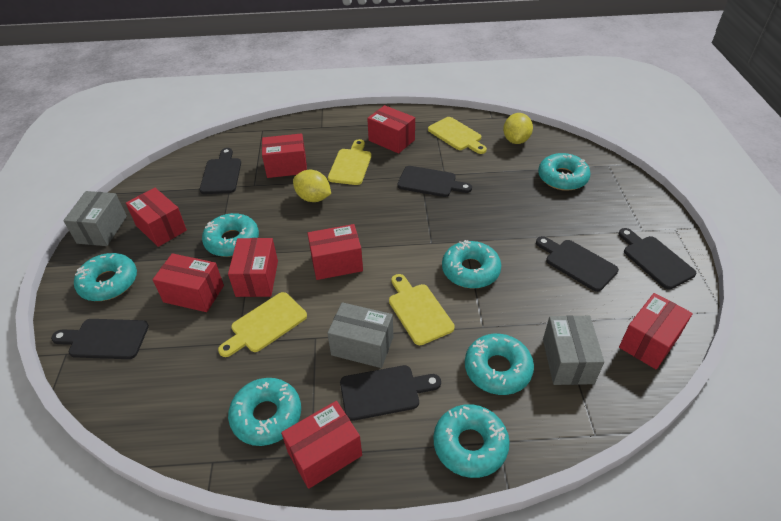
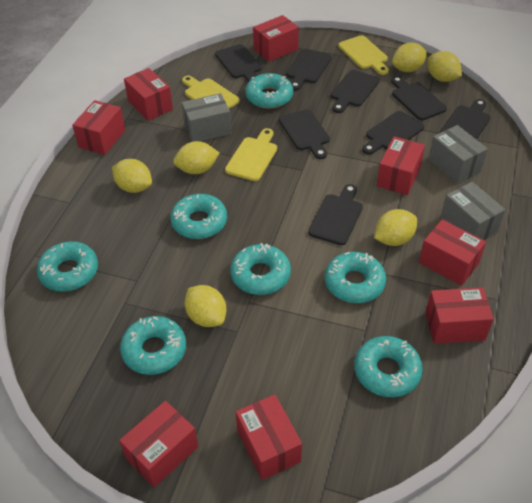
black cutting board: [51,319,149,359] [200,148,241,194] [340,365,441,421] [397,166,472,197] [536,236,619,292] [618,228,696,289] = 6 -> [215,44,262,82] [279,109,330,159] [286,49,331,91] [308,184,363,245] [331,70,380,113] [362,111,424,155] [391,76,447,120] [440,99,491,140] = 8
yellow cutting board: [218,292,307,357] [328,139,371,185] [389,274,455,345] [428,117,487,154] = 4 -> [182,75,240,109] [225,128,277,181] [338,35,389,75] = 3
yellow lemon: [293,170,331,202] [503,113,533,144] = 2 -> [112,159,152,193] [173,141,219,174] [185,285,226,327] [375,209,417,246] [392,42,427,72] [428,51,462,82] = 6

